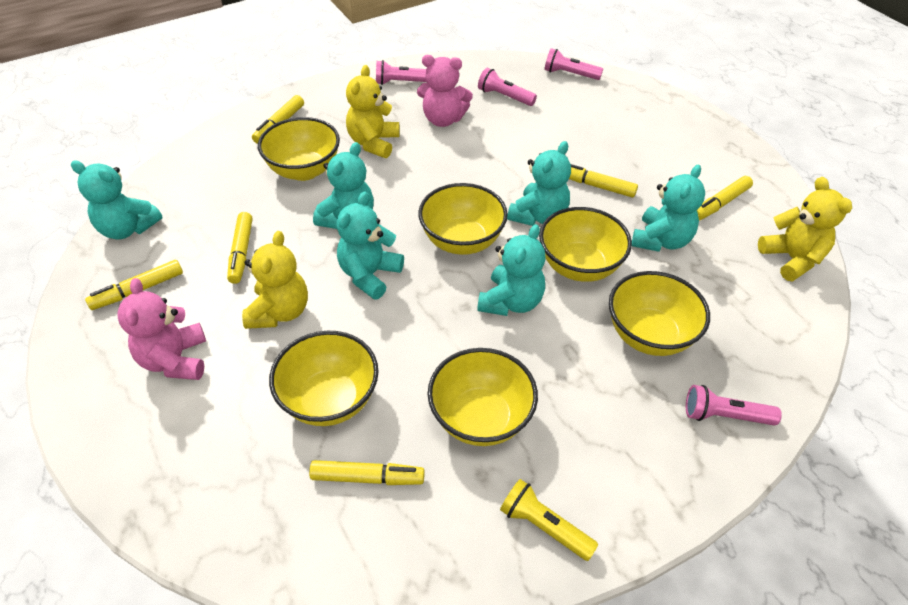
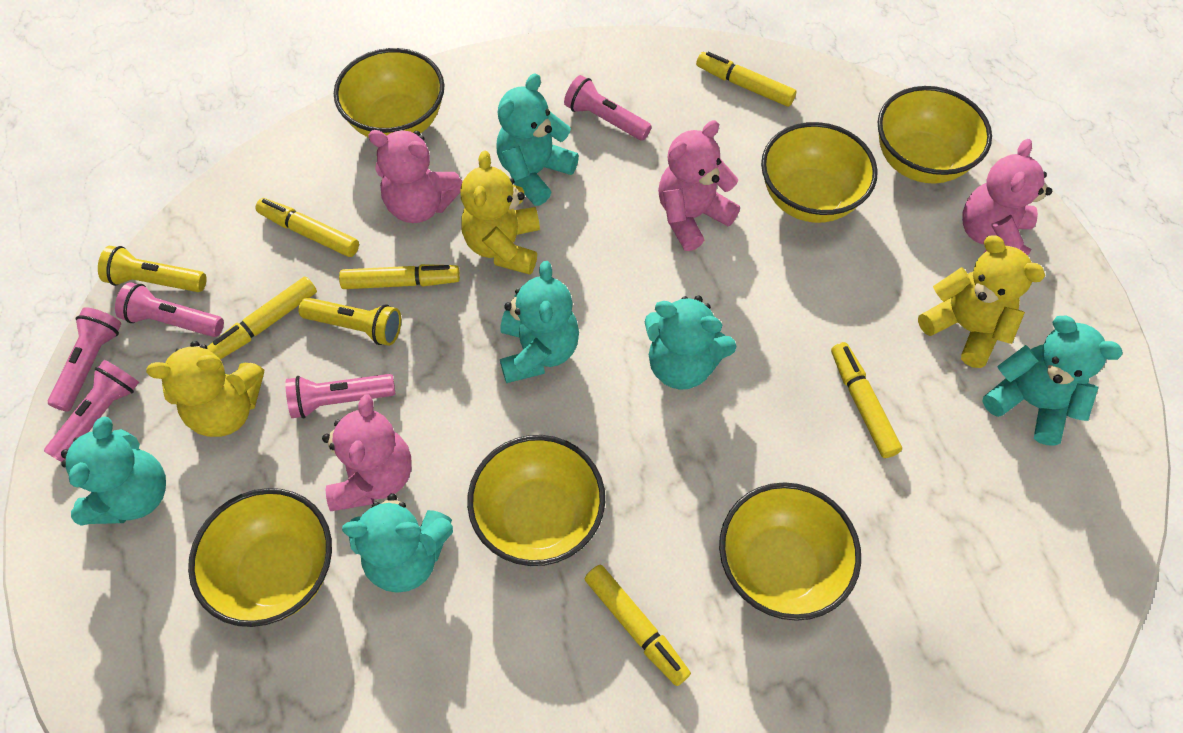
pink flashlight: [376,60,427,85] [478,68,537,106] [544,48,603,80] [686,385,782,426] = 4 -> [44,360,139,462] [48,307,121,412] [115,282,224,337] [286,374,395,419] [564,75,652,141] = 5
pink teddy bear: [118,278,206,380] [417,55,473,127] = 2 -> [322,394,411,511] [368,130,463,223] [658,120,740,251] [962,139,1052,256] = 4
yellow flashlight: [500,479,598,561] = 1 -> [98,246,206,292] [299,297,401,346] = 2

